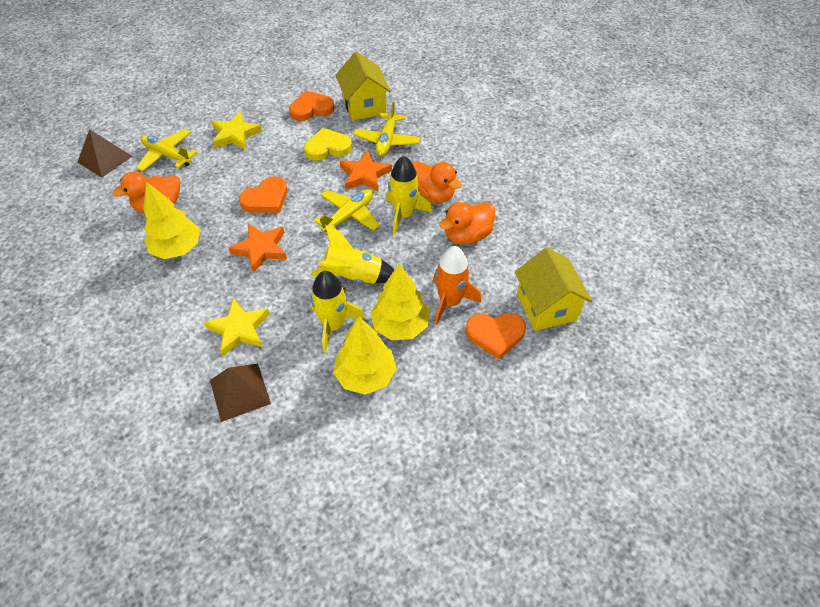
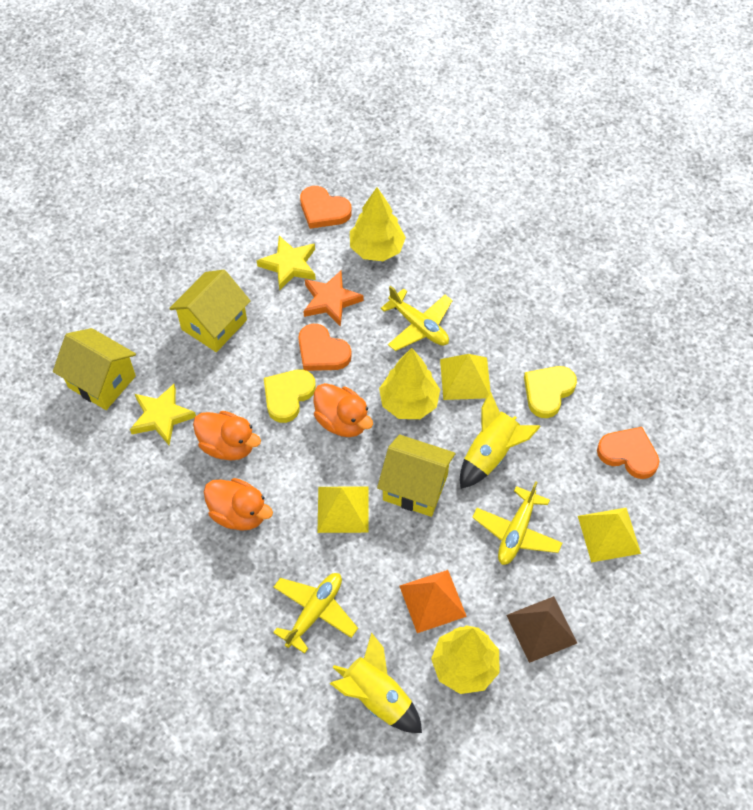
brown pyramid: [78,129,132,178] [210,363,271,422] = 2 -> [507,596,577,663] = 1
orange pyramid: none = 0 -> [399,570,467,633] = 1
orange rocket: [433,246,481,325] = 1 -> none = 0
orange star: [229,224,287,273] [340,150,392,192] = 2 -> [303,271,364,327] = 1
yellow heart: [304,128,352,161] = 1 -> [264,369,316,423] [524,366,577,418] = 2
yellow house: [336,52,391,121] [515,247,592,331] = 2 -> [53,328,136,410] [169,270,251,352] [377,435,455,517] = 3
yellow pyramid: none = 0 -> [317,486,369,533] [440,354,491,400] [578,508,641,562] = 3
yellow rocket: [310,225,394,284] [311,271,365,353] [386,156,432,235] = 3 -> [330,632,422,733] [460,392,541,489] = 2

